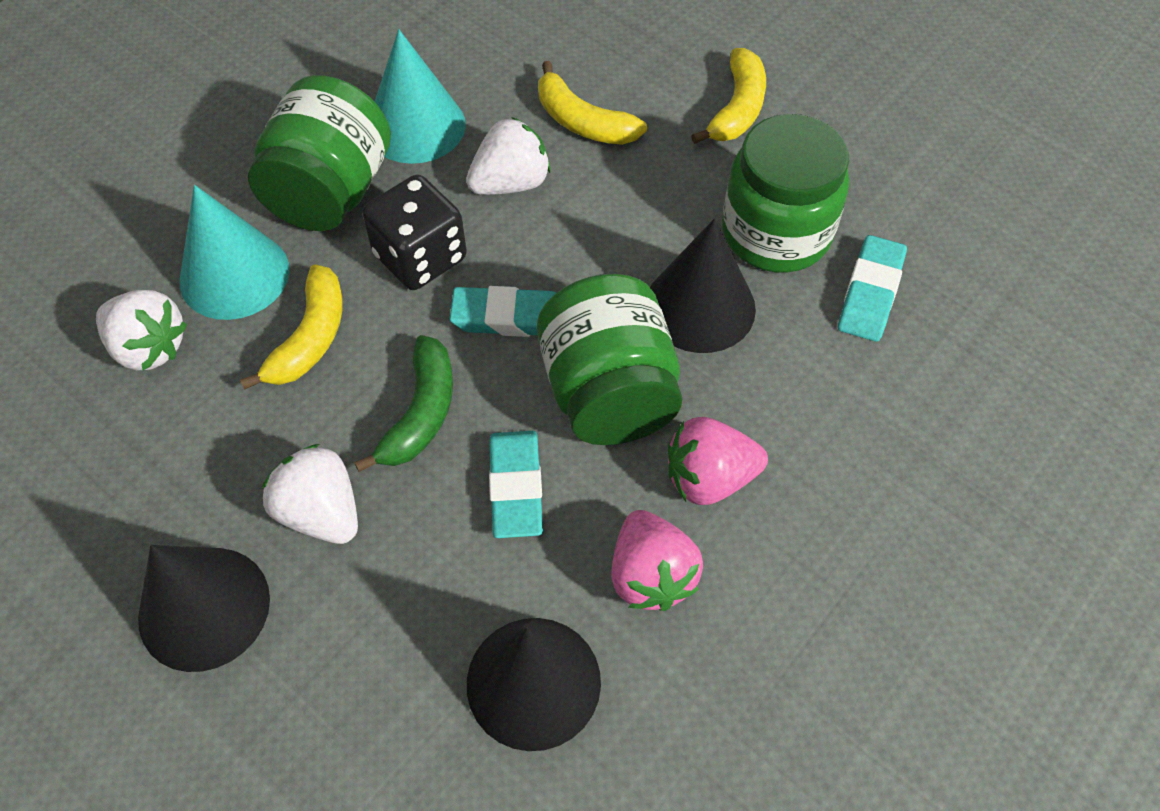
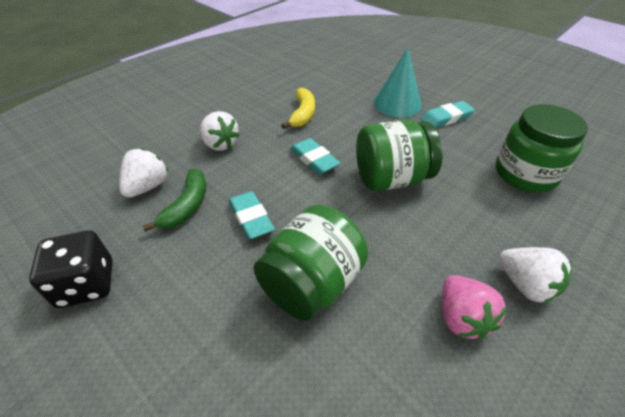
black cone: [138,545,270,672] [467,618,601,751] [650,218,756,353] = 3 -> none = 0
pink strawberry: [611,510,703,611] [668,417,768,505] = 2 -> [442,275,507,340] = 1
turquoise cone: [180,185,289,320] [374,29,466,164] = 2 -> [374,48,421,117] = 1
yellow banana: [240,264,342,390] [538,61,647,145] [691,48,766,144] = 3 -> [281,88,315,129] = 1

